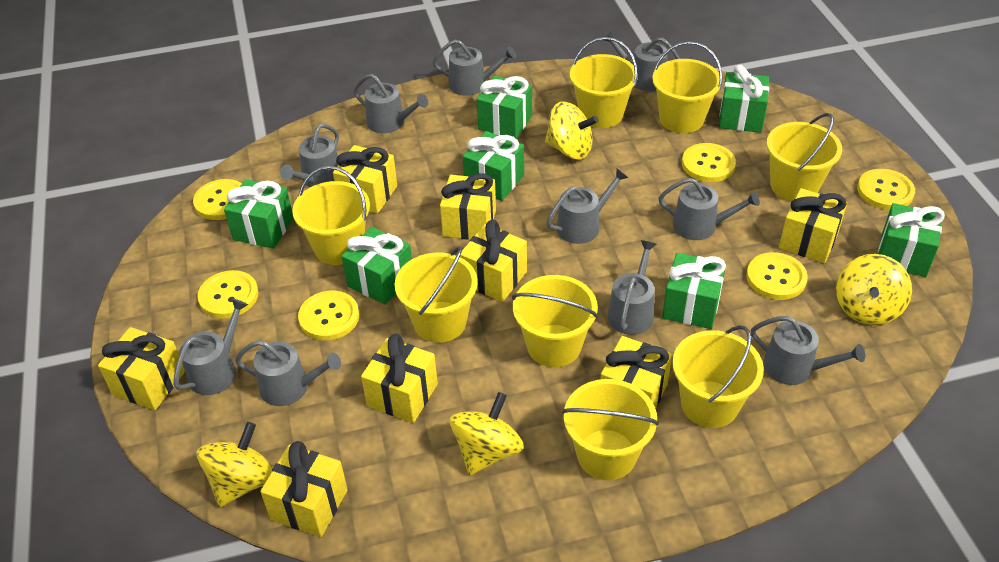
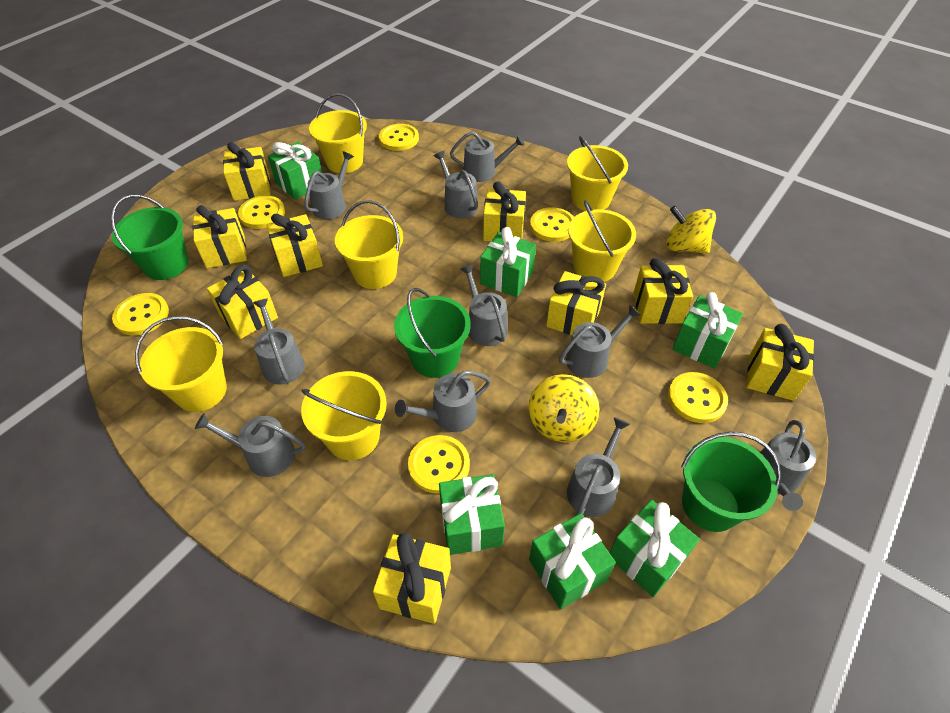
green bucket: none = 0 -> [111,195,188,280] [394,288,471,378] [681,432,781,532] = 3
green gift: [224,179,294,249] [342,227,412,305] [463,131,524,201] [477,76,532,139] [662,253,726,329] [719,65,769,133] [878,203,945,277] = 7 -> [268,141,322,199] [439,474,505,555] [480,227,536,297] [529,513,616,609] [610,500,700,597] [673,292,743,369] = 6
yellow bucket: [292,166,370,265] [395,247,478,343] [512,275,598,367] [562,379,659,480] [570,37,638,128] [652,41,723,133] [672,325,764,428] [766,113,842,201] = 8 -> [135,316,227,412] [301,371,387,460] [309,93,367,173] [335,200,403,289] [567,136,628,211] [568,200,636,282] = 6
yellow gift: [98,327,185,410] [260,441,348,537] [333,145,397,214] [361,333,438,423] [440,173,496,240] [460,220,527,302] [601,336,672,409] [779,188,847,263] = 8 -> [192,205,247,268] [207,265,278,339] [223,142,271,201] [266,213,323,277] [373,533,451,624] [483,182,526,242] [546,271,606,335] [633,258,693,324] [746,324,814,401] = 9
yellow spinning top: [197,422,273,507] [450,392,524,475] [545,102,598,160] [836,254,912,325] = 4 -> [528,374,600,442] [666,206,716,254] = 2

